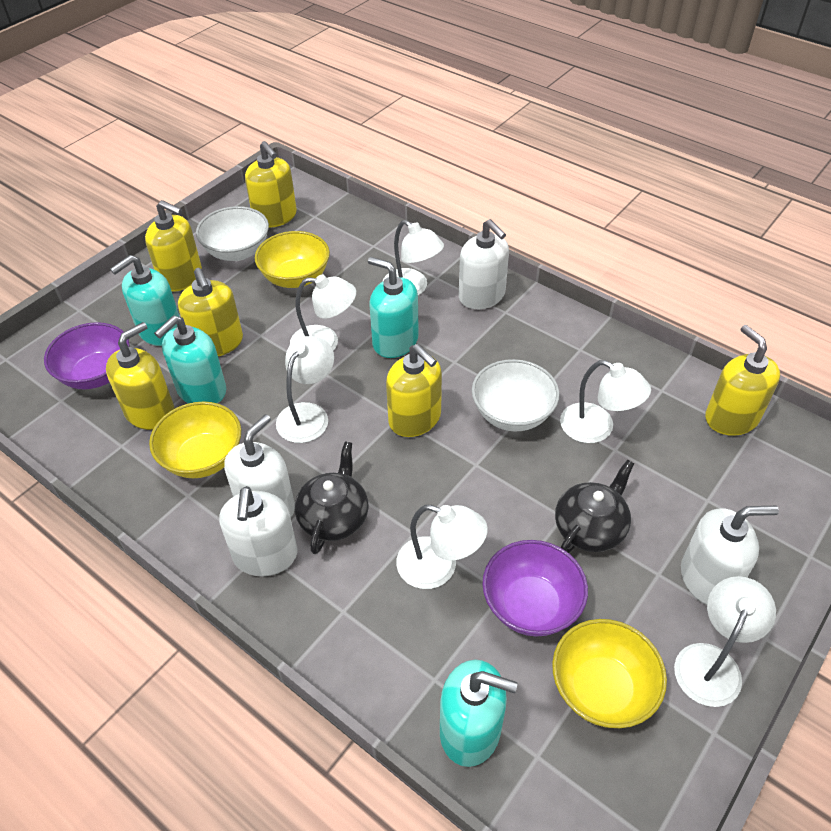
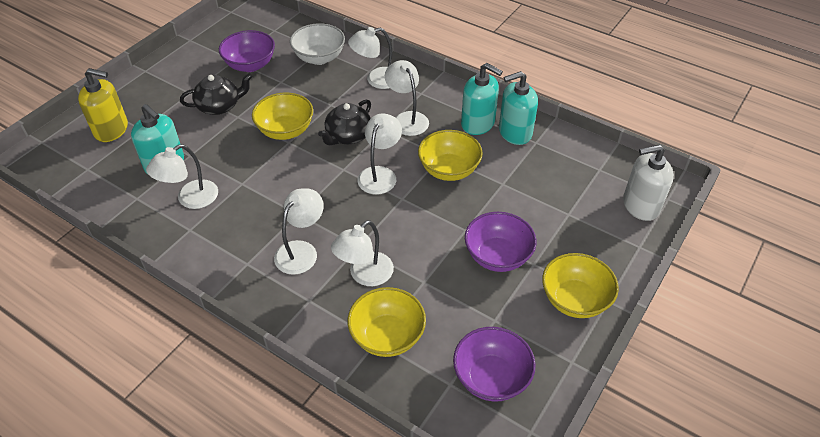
purple bowl: [44,322,130,389] [482,540,588,637] = 2 -> [219,30,275,72] [453,327,536,402] [465,212,537,272] = 3
turquoise soap dispenser: [110,255,180,346] [154,315,226,403] [368,257,419,358] [440,660,518,767] = 4 -> [131,104,184,173] [461,63,503,135] [499,71,538,145] = 3
white bowl: [196,206,269,261] [472,359,559,431] = 2 -> [290,23,345,65] = 1
white soap dispenser: [219,486,298,576] [224,414,295,518] [459,219,509,309] [681,506,779,605] = 4 -> [623,144,674,221] = 1
yellow bowl: [149,401,241,478] [255,231,330,288] [552,619,667,728] = 3 -> [252,93,313,140] [348,287,426,357] [418,130,483,181] [542,253,619,318] = 4
yellow soap dispenser: [106,322,175,430] [145,200,202,292] [178,268,243,356] [245,141,297,228] [386,344,442,437] [705,325,780,436] = 6 -> [78,68,128,142] = 1

